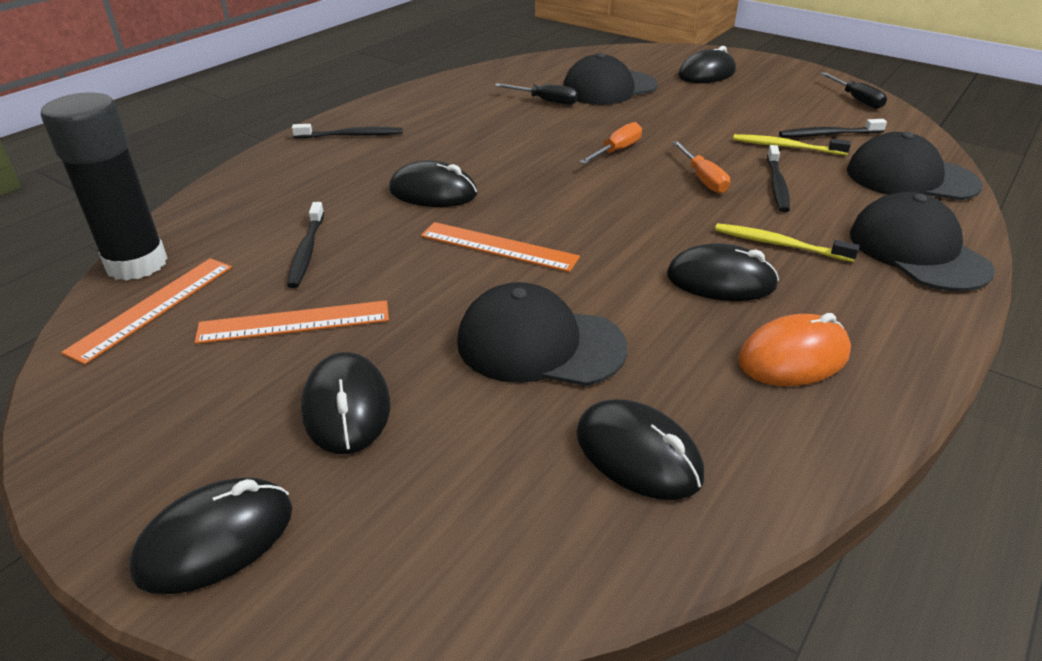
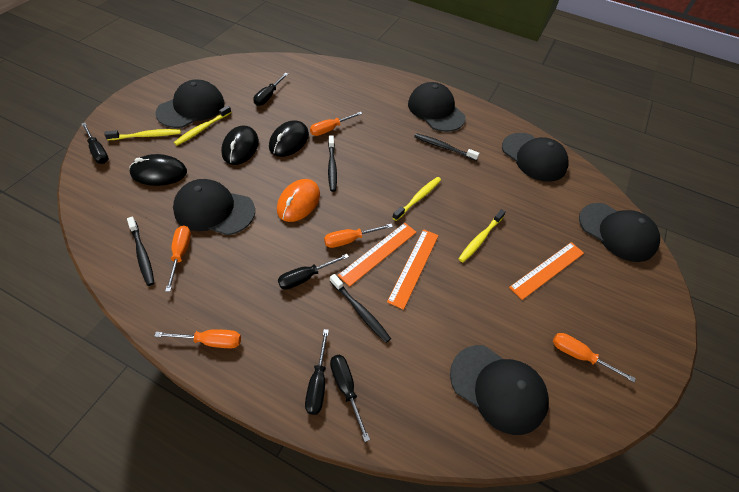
black cap: [457,282,627,386] [563,53,658,105] [847,132,983,200] [850,192,995,291] = 4 -> [155,80,225,128] [173,179,255,235] [408,82,466,132] [450,345,549,435] [502,133,568,182] [579,203,660,262] = 6
black glue stick: [41,93,167,281] = 1 -> none = 0
black mouse: [129,478,293,594] [301,352,390,454] [389,160,477,207] [576,399,704,500] [667,243,779,301] [678,46,736,83] = 6 -> [129,154,187,186] [221,126,259,165] [269,121,309,157] = 3
black screwdriver: [495,83,578,105] [820,72,887,109] = 2 -> [82,123,109,164] [253,73,288,106] [278,254,349,290] [305,329,329,415] [330,355,370,442] = 5
orange screwdriver: [579,122,642,164] [672,141,730,194] = 2 -> [154,329,241,348] [165,225,191,292] [310,112,363,136] [324,224,393,248] [553,333,636,383] = 5
yellow toothbrush: [715,223,859,262] [733,134,851,155] = 2 -> [104,129,181,140] [174,105,232,146] [392,177,441,221] [458,209,506,262] = 4

